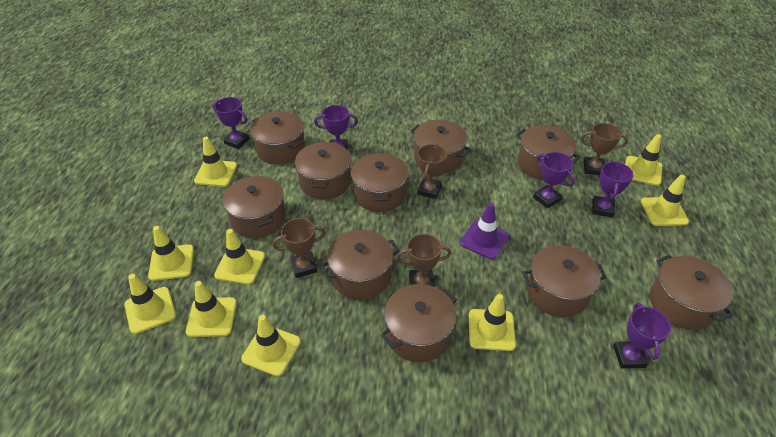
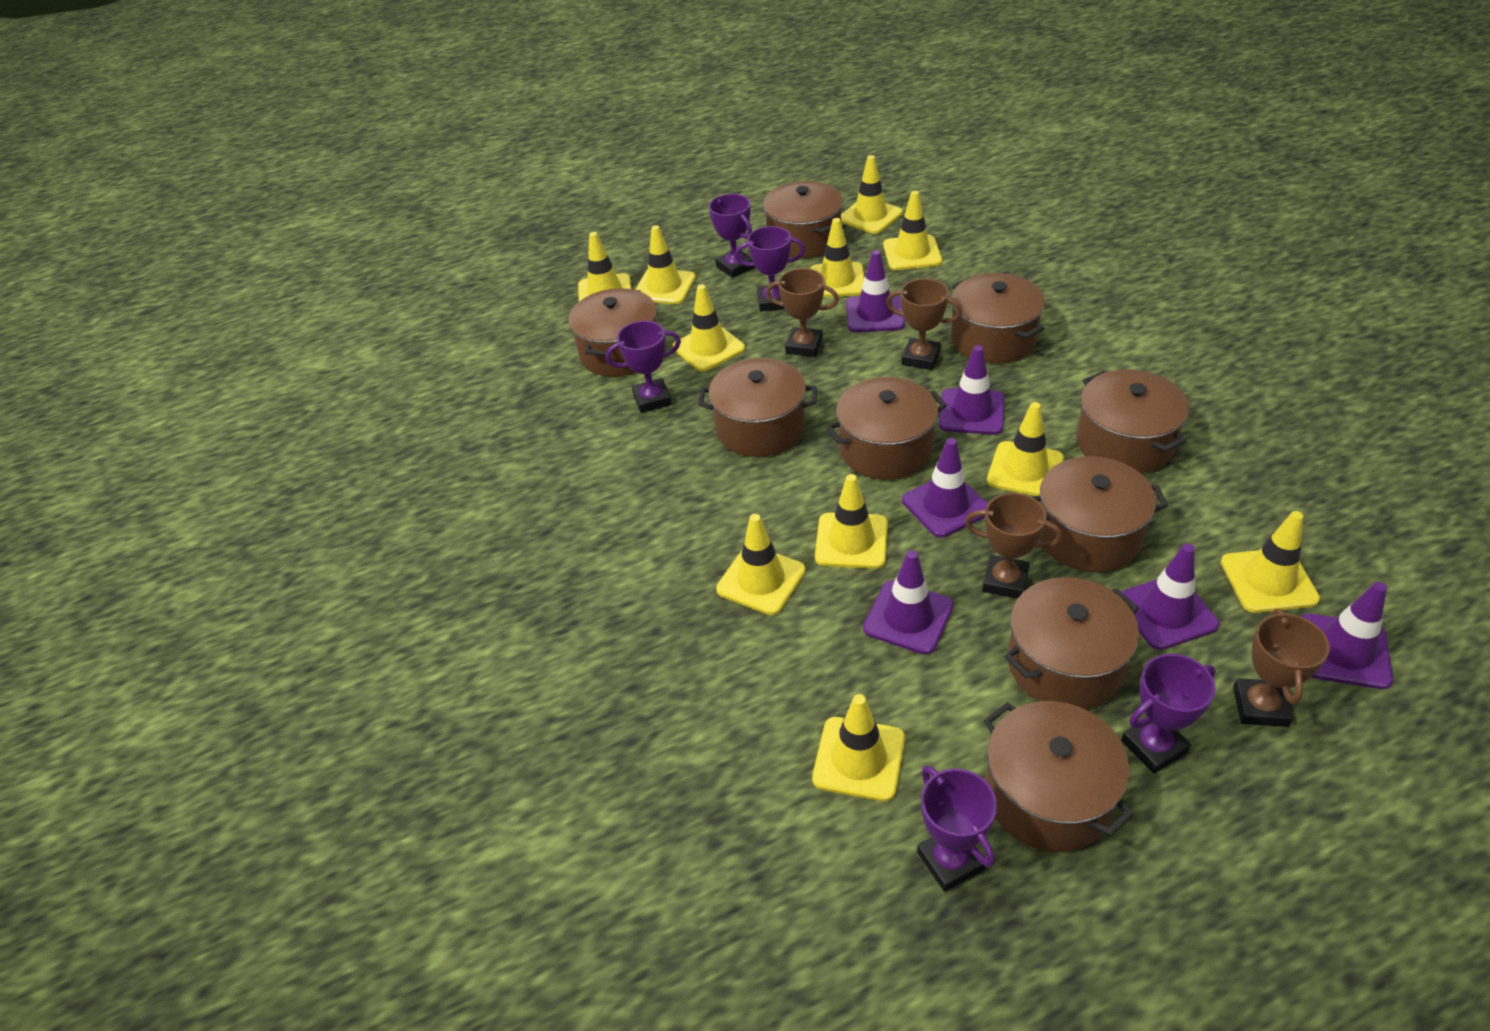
brown pot: [223,176,286,238] [250,111,305,164] [295,142,351,199] [320,230,400,300] [351,153,408,212] [381,284,457,362] [410,120,471,174] [516,125,580,180] [522,245,607,317] [650,254,733,330] = 10 -> [569,288,657,377] [698,358,817,457] [763,181,843,258] [826,377,947,480] [951,273,1045,364] [984,701,1134,852] [1004,577,1139,709] [1033,456,1168,572] [1076,369,1189,474] = 9
purple traffic cone: [460,203,509,259] = 1 -> [846,250,905,332] [863,550,954,655] [902,438,988,538] [939,345,1004,435] [1121,544,1219,650] [1302,582,1393,689] = 6
yellow traffic cone: [124,274,176,334] [148,226,194,281] [186,281,237,337] [194,137,237,187] [214,229,265,285] [241,315,301,376] [469,294,516,351] [625,134,663,186] [641,175,689,226] = 9 -> [578,232,631,301] [635,225,696,305] [673,284,745,372] [716,514,805,615] [810,218,864,298] [812,694,905,801] [815,474,888,569] [841,155,903,234] [883,191,942,270] [987,402,1064,496] [1221,511,1320,613] = 11

